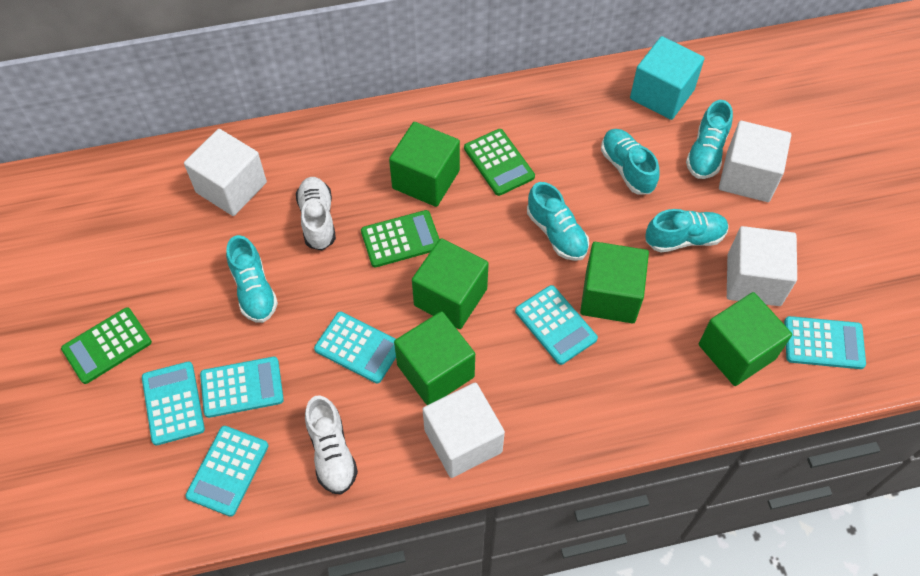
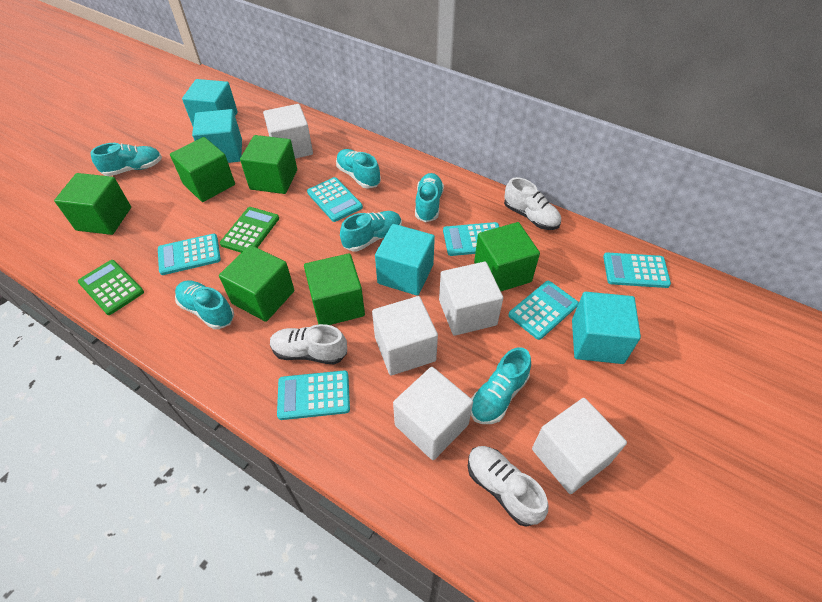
green calculator: [61,307,152,384] [361,210,439,267] [464,129,535,196] = 3 -> [78,260,144,315] [220,207,279,253] = 2
green cube: [389,122,460,207] [394,311,475,405] [412,238,489,329] [580,242,649,323] [699,292,792,386] = 5 -> [54,173,131,235] [170,137,235,202] [219,245,294,322] [240,135,297,194] [304,253,365,325] [474,222,540,291] = 6
turquoise cube: [630,36,705,120] = 1 -> [182,79,238,126] [192,109,242,163] [375,224,435,296] [572,292,641,364] = 4
turquoise shoe: [226,235,278,323] [527,182,589,261] [601,129,659,194] [645,209,729,253] [686,100,733,179] = 5 -> [91,143,162,176] [175,280,234,329] [336,149,381,189] [340,211,402,251] [415,173,444,222] [471,347,531,424] = 6
white cube: [184,129,267,216] [423,382,505,478] [719,121,791,202] [727,226,797,306] = 4 -> [263,104,313,159] [372,296,438,376] [393,367,473,460] [439,262,503,336] [532,398,627,494] = 5
white shoe: [296,177,336,250] [305,395,358,494] = 2 -> [270,324,347,364] [468,446,548,527] [504,177,561,230] = 3

